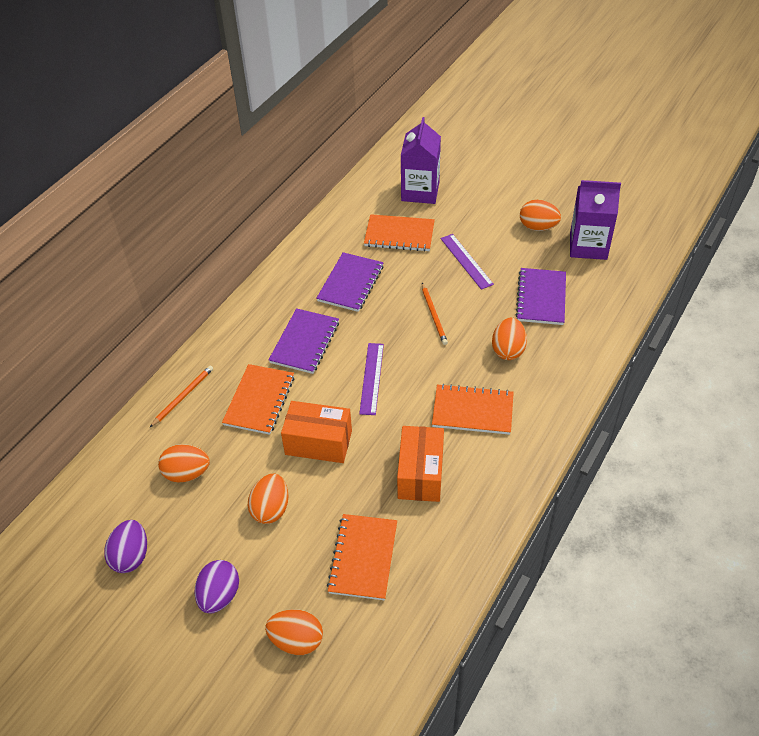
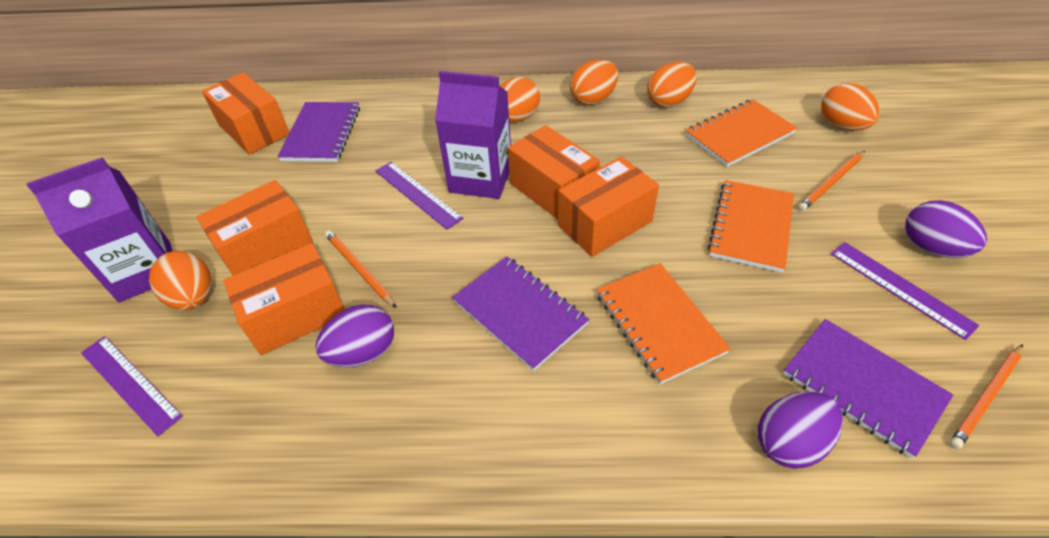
orange box: [281,401,352,463] [397,426,444,502] = 2 -> [196,180,313,275] [202,73,289,154] [223,243,345,355] [508,125,600,219] [558,156,659,257] = 5
orange notebook: [222,364,294,435] [327,514,397,600] [364,214,435,252] [432,384,514,435] = 4 -> [596,263,731,384] [686,99,797,167] [708,180,794,273] = 3
orange pencil: [149,365,213,428] [422,283,448,345] = 2 -> [325,230,397,308] [798,151,865,211] [950,344,1023,449] = 3
purple egg: [104,520,147,573] [195,560,239,613] = 2 -> [315,304,394,367] [758,391,843,469] [905,200,987,258] = 3
purple ruler: [359,343,384,415] [441,234,494,290] = 2 -> [81,336,183,436] [375,161,464,230] [831,242,979,340] = 3

